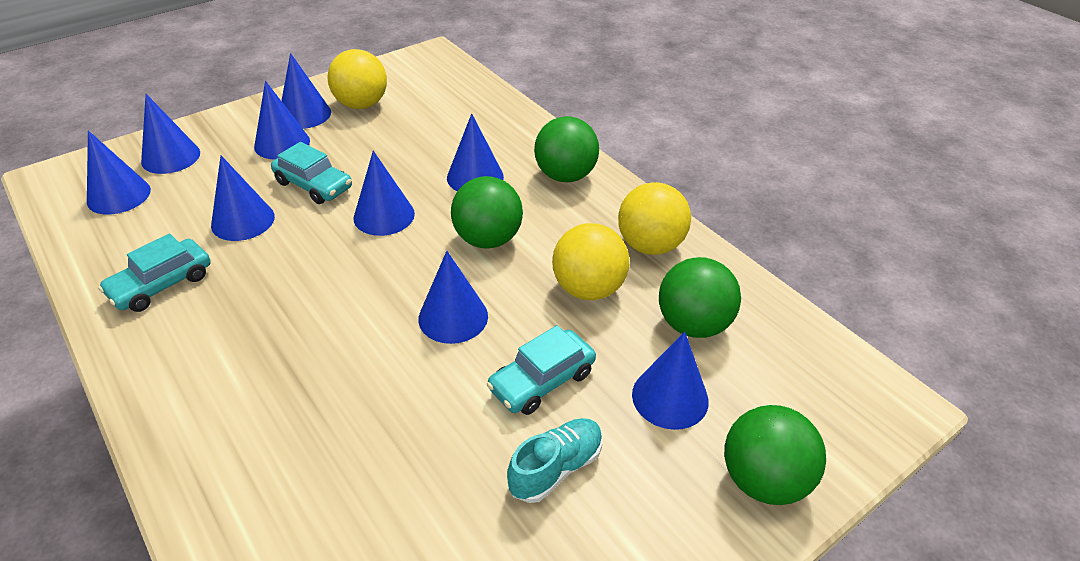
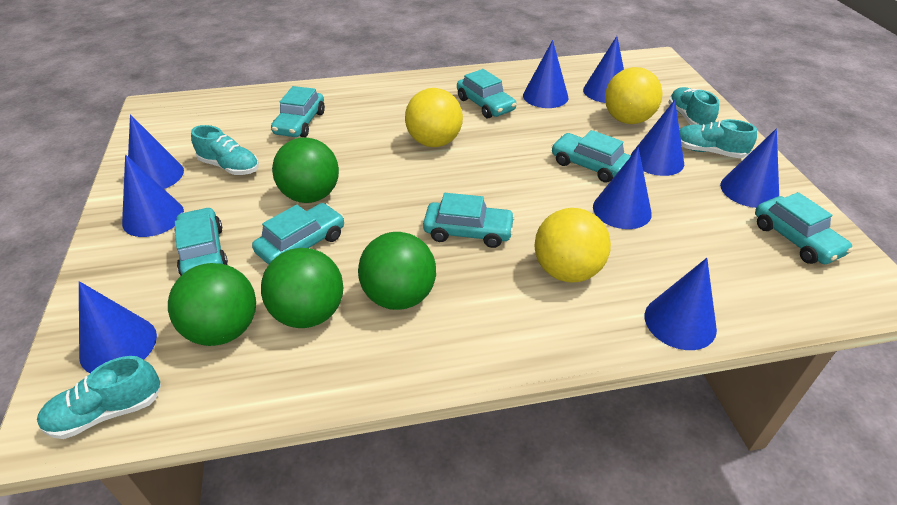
turquoise car: [98,233,211,312] [271,142,352,204] [487,325,596,415] = 3 -> [174,207,228,276] [252,203,344,265] [271,86,325,137] [423,193,515,248] [457,69,517,118] [551,130,631,183] [755,192,853,264] = 7
turquoise shoe: [507,418,602,503] = 1 -> [37,356,161,439] [191,125,259,175] [668,87,719,125] [680,119,757,158] = 4

